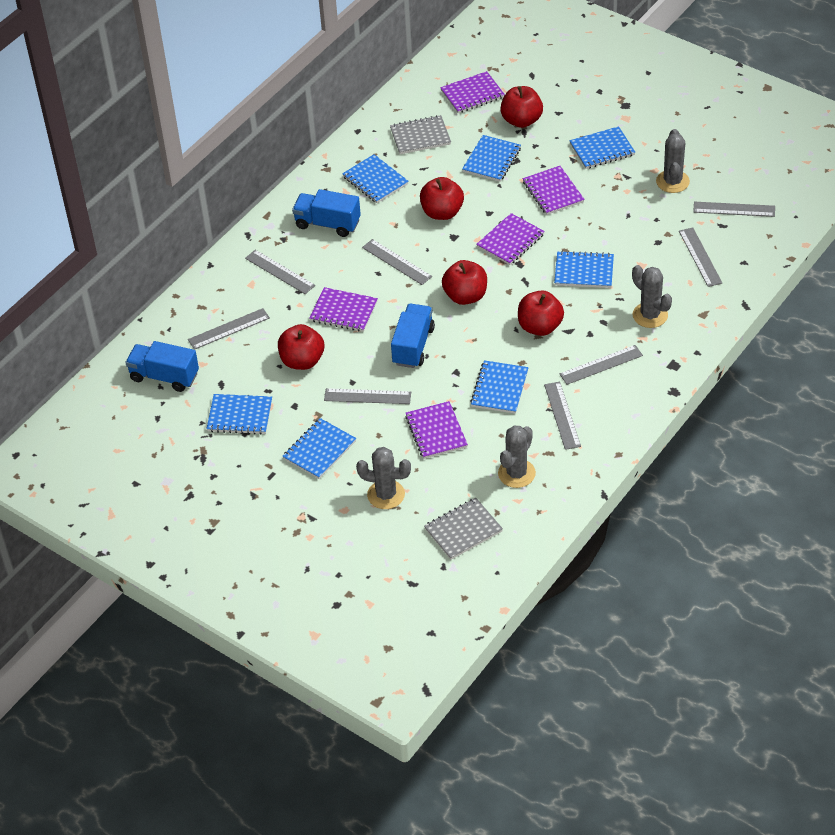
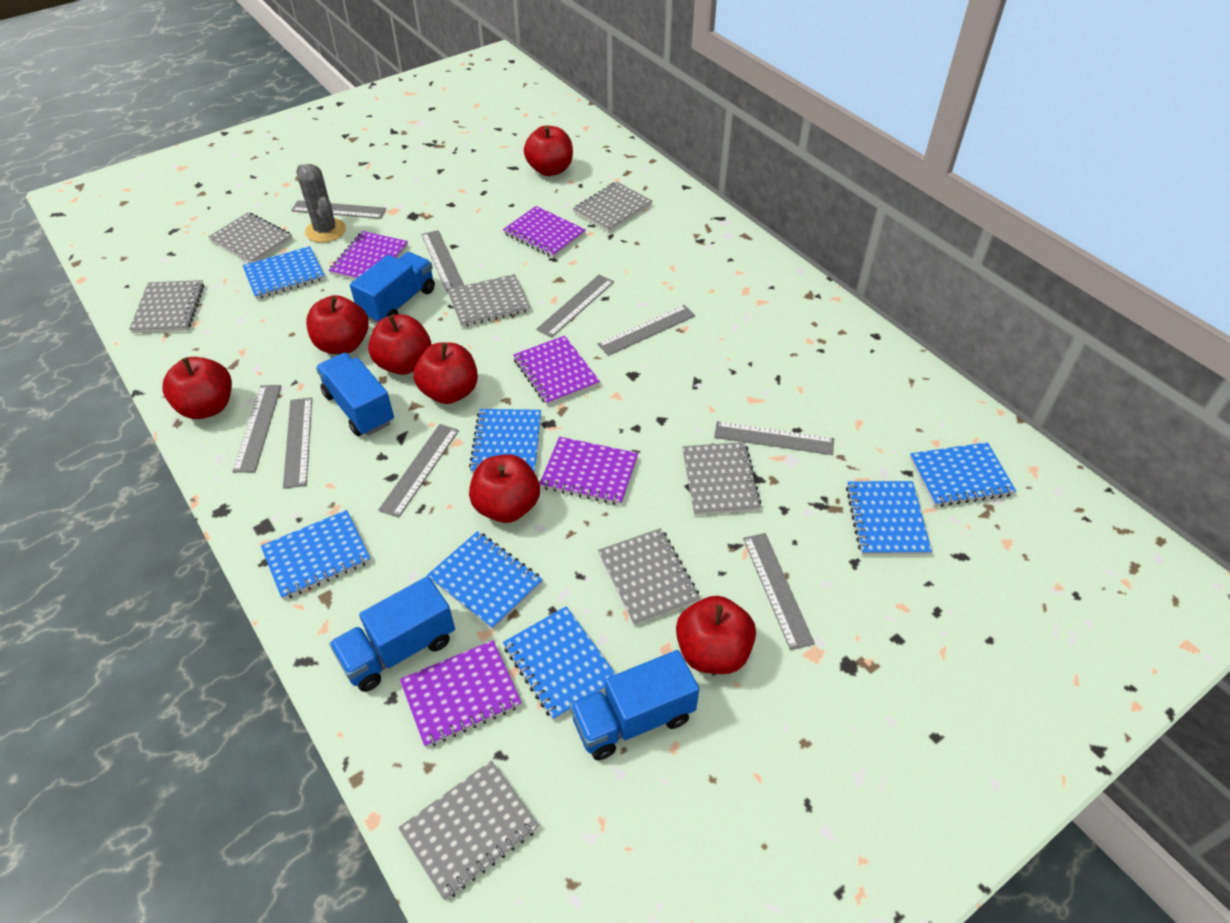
blue truck: [125,341,199,392] [292,189,361,237] [391,304,435,368] = 3 -> [316,353,394,436] [329,576,455,692] [350,252,435,323] [570,650,699,760] = 4
grey cactus: [356,447,411,509] [498,426,536,488] [632,265,672,328] [656,129,690,193] = 4 -> [296,164,346,243] = 1
grey notebook: [390,115,451,154] [424,498,503,560] = 2 -> [129,280,204,333] [208,212,293,263] [398,760,539,900] [447,274,530,327] [573,182,652,232] [598,528,700,626] [682,442,761,515] = 7
grey ruler: [188,308,270,350] [245,250,315,294] [324,388,411,404] [362,239,432,285] [544,382,581,450] [560,345,643,385] [679,227,722,287] [693,202,775,217] = 8 -> [232,385,281,473] [283,398,312,489] [291,200,386,219] [378,424,459,518] [421,230,464,292] [536,275,614,337] [597,305,695,356] [714,421,834,455] [743,533,815,650] = 9
red apple: [278,324,324,370] [420,177,464,220] [442,260,487,305] [500,86,543,128] [518,290,564,336] = 5 -> [163,357,232,419] [306,295,369,354] [368,314,432,375] [414,343,478,404] [469,454,540,523] [524,126,573,176] [676,596,756,674] = 7

